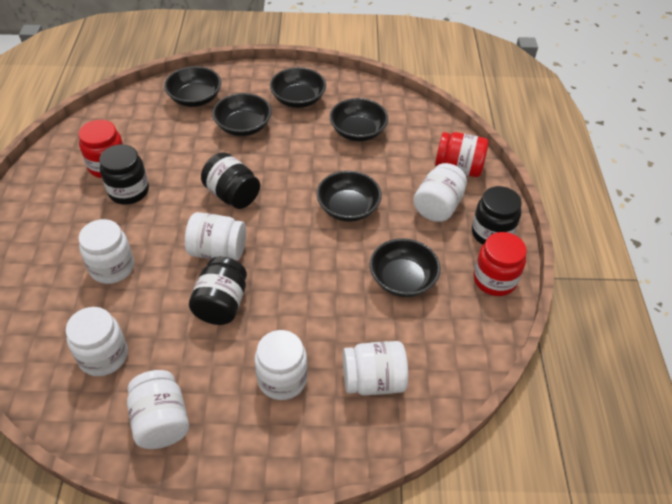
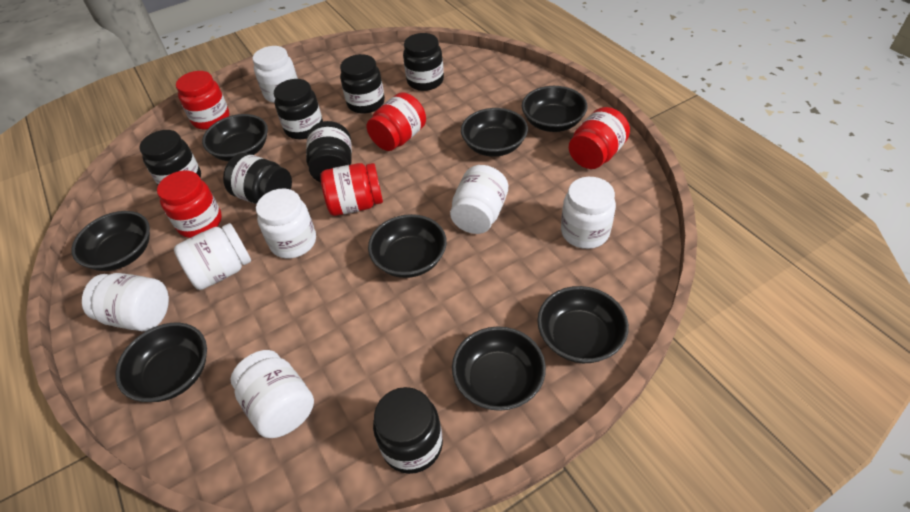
black bowl: [164,66,221,107] [212,93,271,136] [270,67,326,108] [316,171,382,222] [330,98,388,141] [370,238,441,297] = 6 -> [71,211,150,271] [115,322,207,402] [202,114,268,161] [368,214,447,278] [452,326,546,411] [461,108,528,157] [522,86,587,132] [537,286,629,363] = 8
black jar: [99,144,149,204] [189,257,247,325] [201,152,260,209] [472,186,522,245] = 4 -> [139,130,201,185] [223,153,292,204] [274,79,323,139] [306,121,352,182] [340,54,385,114] [373,387,443,474] [403,33,444,91] = 7
red jar: [78,120,123,178] [435,132,489,177] [473,232,527,296] = 3 -> [157,170,222,238] [176,71,229,130] [320,163,383,216] [367,92,426,151] [569,107,630,169] = 5

